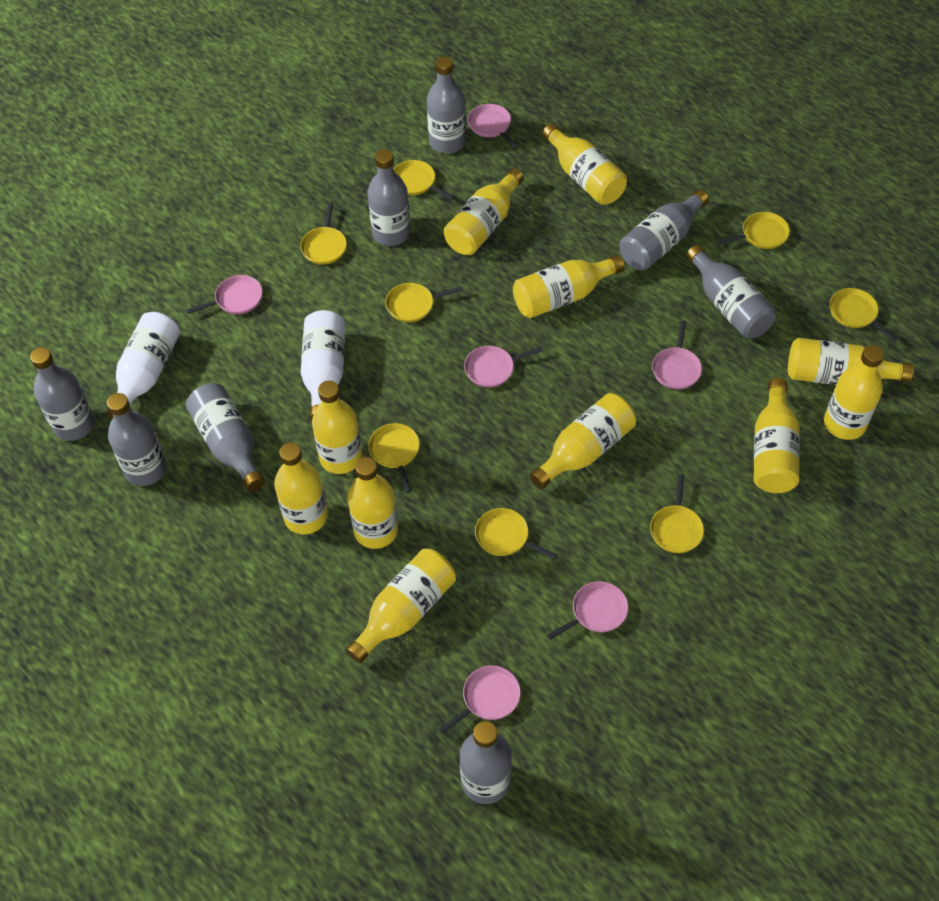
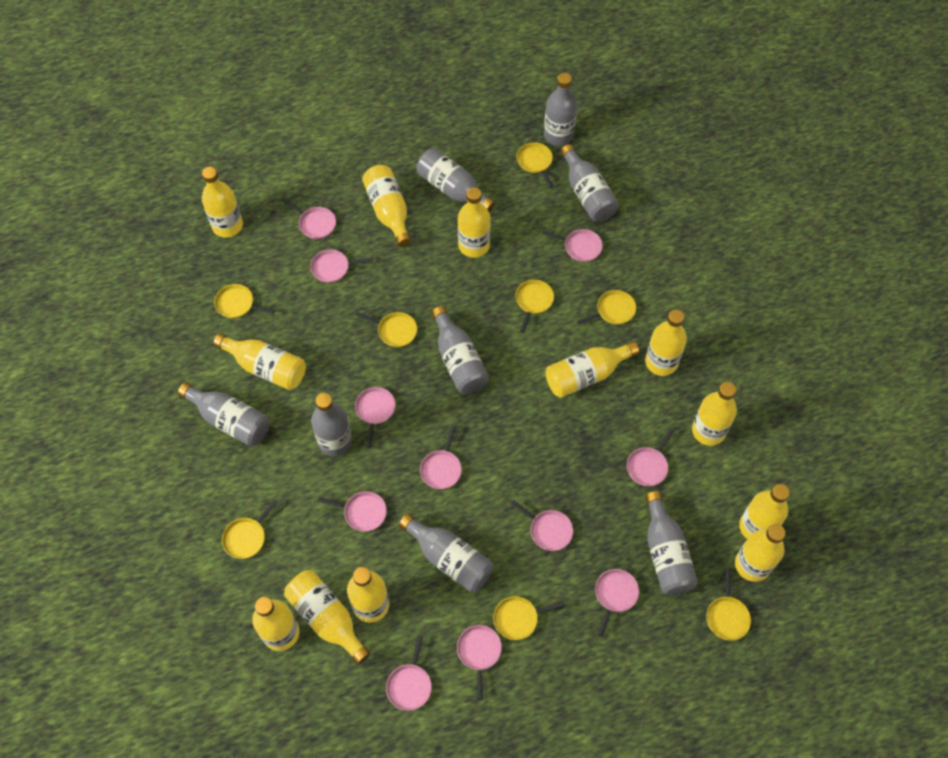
pink pan: [186,275,262,314] [439,665,521,734] [464,346,543,388] [468,104,518,149] [547,581,628,640] [652,320,702,389] = 6 -> [283,199,336,239] [310,249,373,283] [318,491,387,532] [355,387,395,448] [386,635,432,711] [420,426,462,489] [457,625,502,700] [511,500,573,551] [542,229,603,262] [595,569,639,637] [627,428,674,486] = 11
white bottle: [107,312,180,419] [301,310,345,421] = 2 -> none = 0
yellow bottle: [274,442,328,535] [312,381,362,474] [346,549,456,664] [348,457,398,549] [444,168,524,255] [513,255,625,318] [530,393,636,489] [542,123,627,205] [754,378,800,493] [788,338,914,385] [824,345,884,440] = 11 -> [202,167,243,238] [213,333,306,390] [252,597,299,651] [284,570,371,665] [347,567,389,623] [362,165,411,247] [458,187,491,258] [545,341,639,398] [645,310,687,376] [692,382,737,446] [735,524,786,582] [739,484,790,539] = 12

